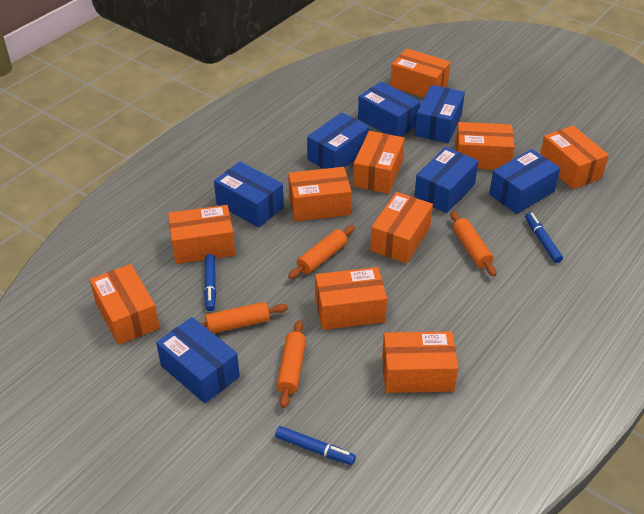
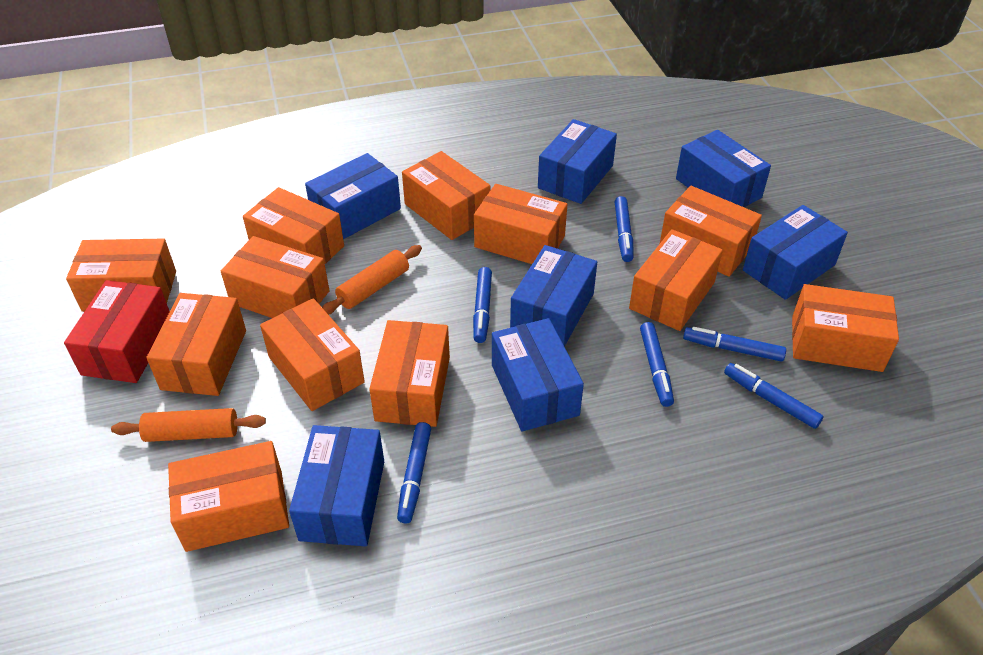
blue marker: [204,254,216,311] [275,426,356,465] [525,212,563,263] = 3 -> [397,422,431,524] [473,267,492,343] [614,196,634,262] [640,322,674,407] [683,327,786,362] [724,363,824,429] = 6
orange box: [90,264,160,345] [168,205,235,264] [288,167,352,221] [315,267,387,330] [353,131,405,194] [370,192,433,264] [382,331,458,393] [390,49,450,98] [455,122,515,170] [540,126,609,189] = 10 -> [66,239,176,312] [146,293,246,396] [168,441,289,552] [221,236,330,318] [243,187,344,264] [260,298,365,411] [369,320,450,427] [402,151,491,240] [474,184,567,264] [629,229,723,331] [660,186,762,277] [792,284,899,372] = 12
orange rolling pin: [201,302,288,333] [277,320,306,408] [288,225,355,279] [450,211,496,276] = 4 -> [111,408,266,442] [322,245,422,315] = 2
red box: none = 0 -> [64,280,170,383] = 1

